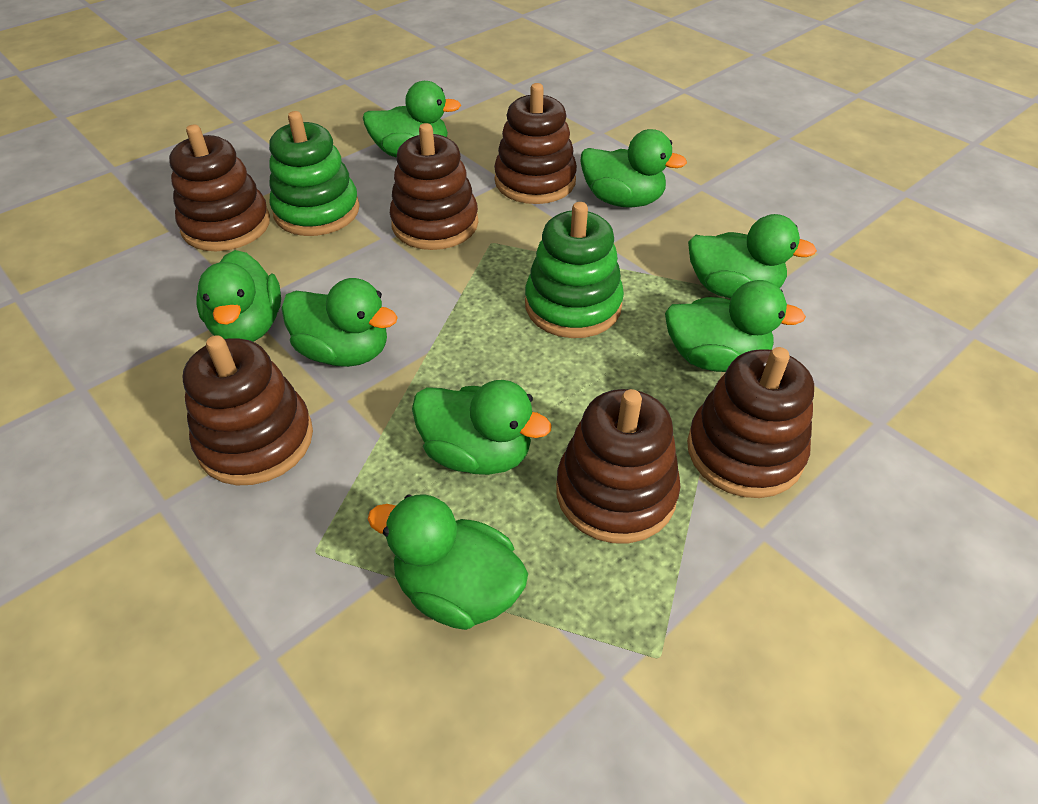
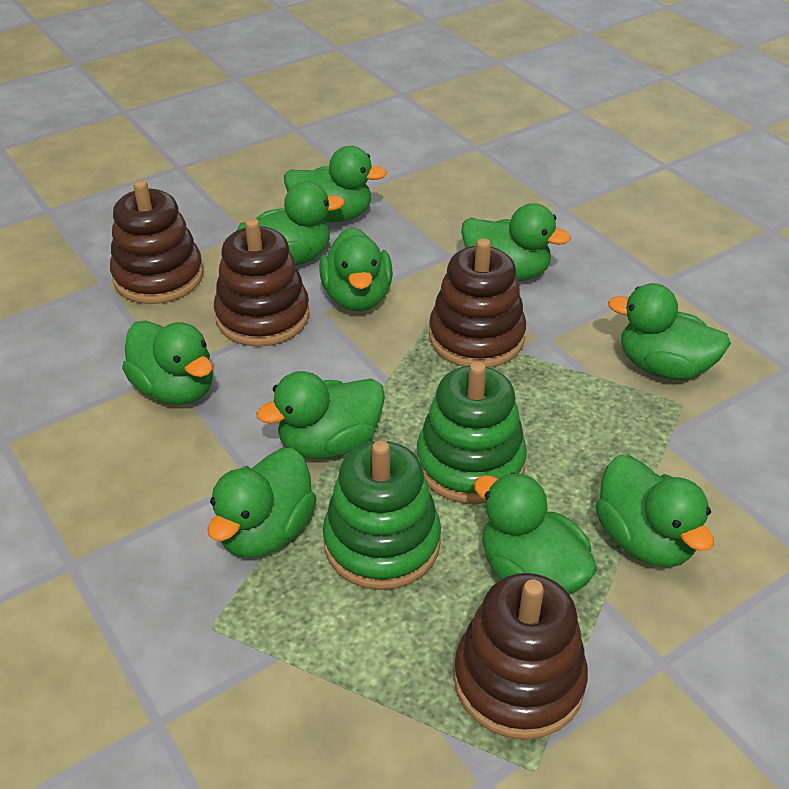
brown stacking toy: [169,125,270,251] [183,335,313,485] [390,123,478,250] [494,83,577,204] [556,389,680,543] [687,347,814,498] = 6 -> [110,180,203,304] [214,218,310,347] [429,238,526,368] [454,573,588,740] = 4
green duck: [196,250,281,342] [281,278,398,367] [363,81,461,158] [368,494,528,630] [412,380,552,475] [580,129,687,207] [665,280,806,372] [688,214,817,298] = 8 -> [122,321,213,405] [208,448,317,558] [238,181,345,265] [257,371,385,459] [284,146,387,222] [319,227,393,311] [461,203,571,281] [474,473,597,594] [595,455,714,568] [608,283,731,380] = 10

